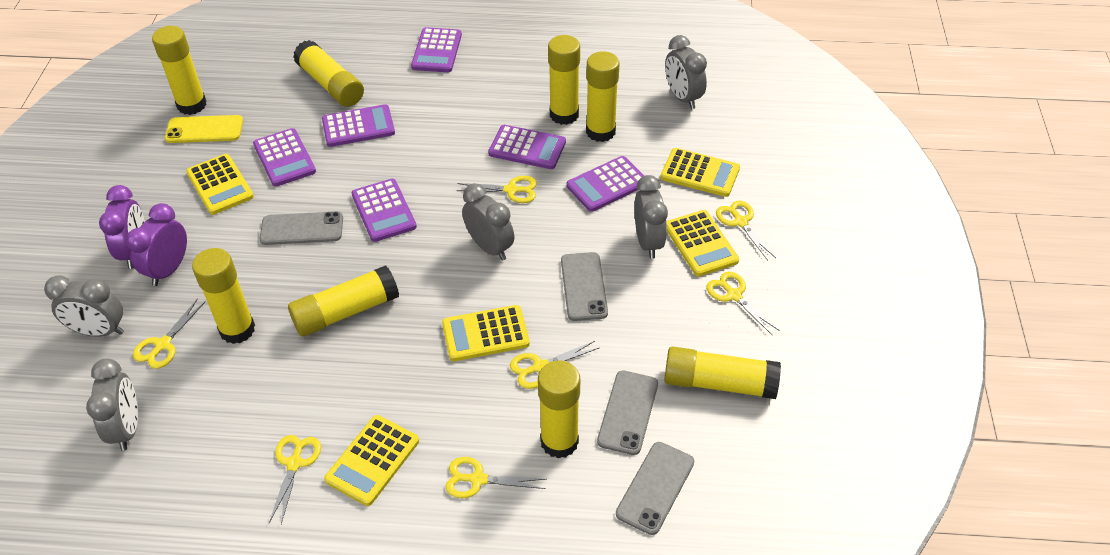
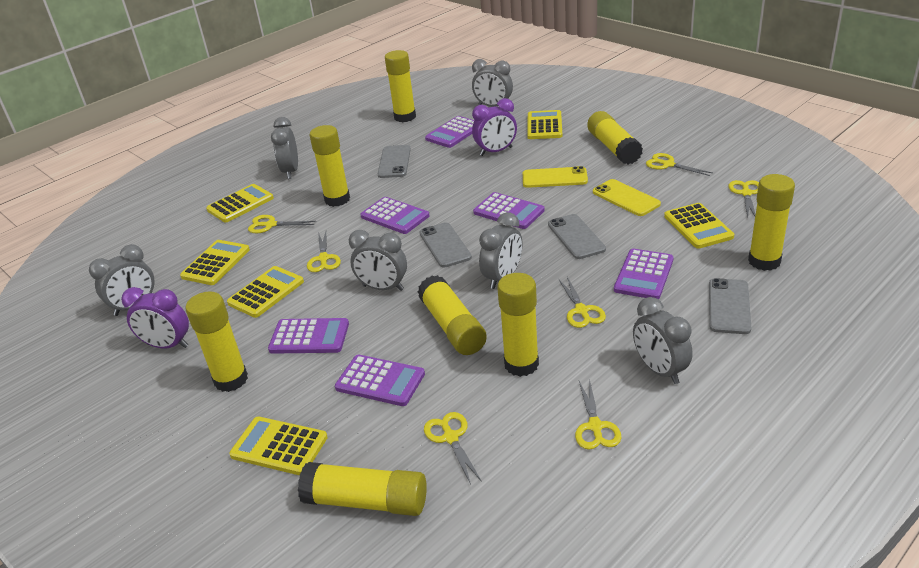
grey clock: [44,275,124,337] [86,358,138,451] [462,184,514,261] [634,175,668,259] [665,35,707,109] = 5 -> [89,244,154,316] [271,117,298,179] [349,230,407,291] [472,59,513,107] [479,212,522,289] [633,297,693,384] = 6
yellow calculator: [186,154,254,215] [324,415,419,506] [442,305,530,361] [660,148,740,197] [667,210,739,276] = 5 -> [180,240,250,285] [206,184,274,223] [227,266,304,318] [229,417,328,475] [527,110,562,139] [664,203,734,249] = 6
yellow phone: [165,115,243,143] = 1 -> [523,166,588,188] [593,179,661,216] = 2

